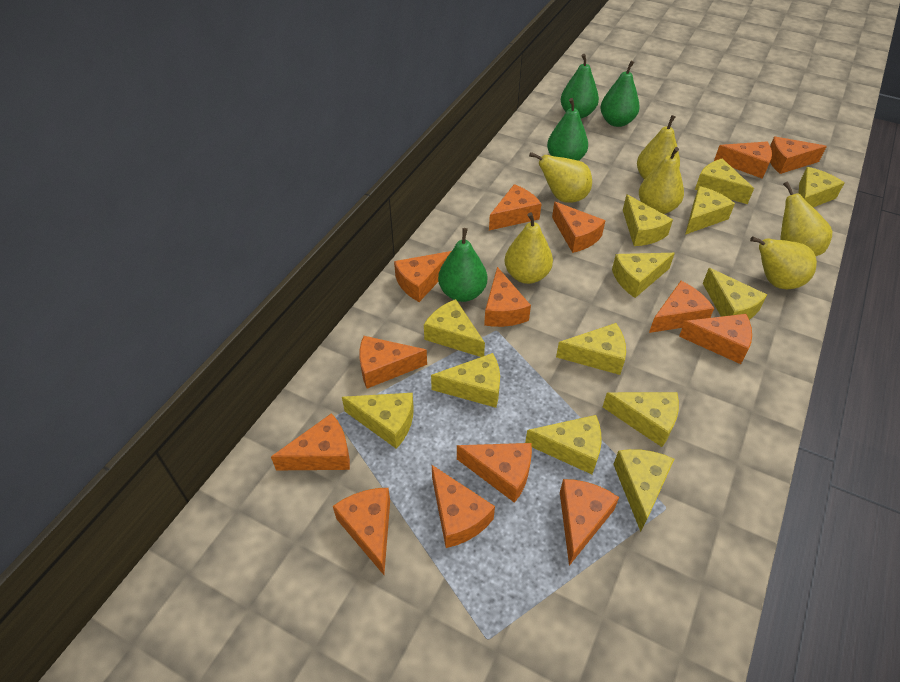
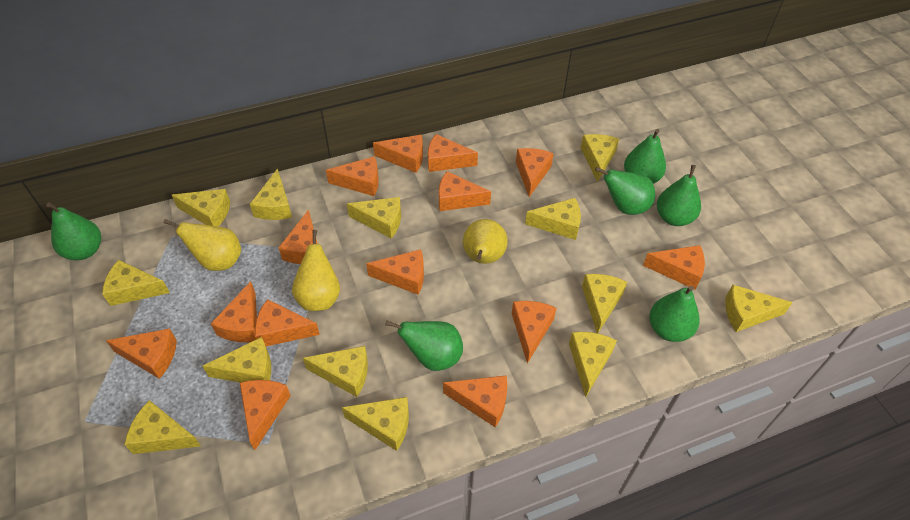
green pear: [438,228,487,302] [547,98,588,161] [561,54,599,118] [601,61,640,127] = 4 -> [46,203,101,260] [385,321,463,371] [595,167,655,215] [624,129,666,184] [649,285,700,342] [657,165,701,226] = 6
yellow pear: [505,212,553,284] [529,152,592,203] [637,115,680,180] [639,147,684,214] [750,237,817,289] [781,182,832,256] = 6 -> [163,219,241,271] [292,230,340,311] [463,219,508,264] = 3

